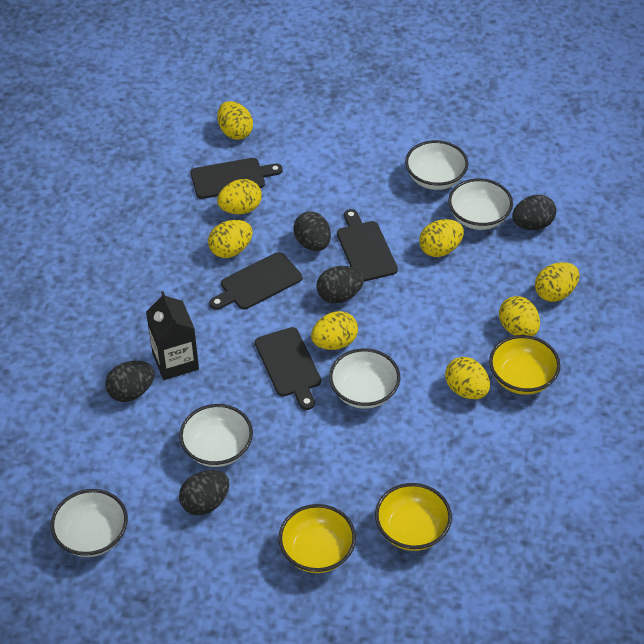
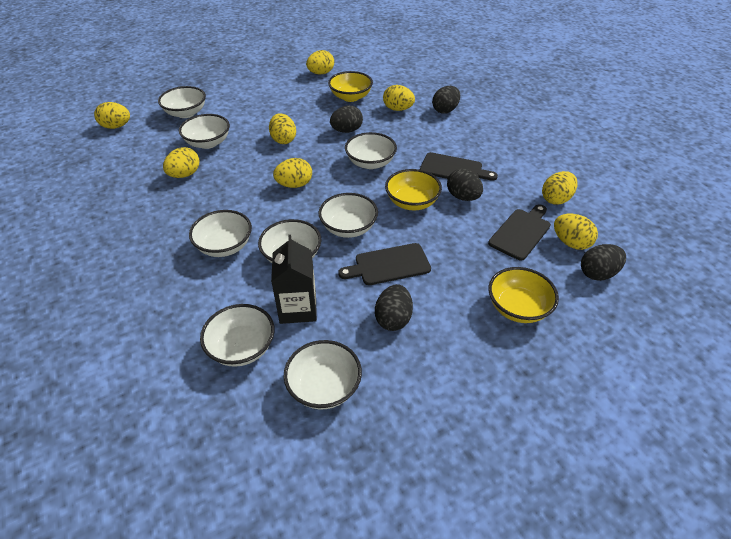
black cutting board: [190,158,283,199] [210,252,302,310] [255,327,321,410] [337,209,398,282] = 4 -> [338,243,431,285] [420,152,498,181] [488,205,551,261] = 3
white bowl: [51,489,128,557] [179,404,253,467] [329,348,400,409] [405,140,468,190] [448,178,513,230] = 5 -> [158,86,206,118] [179,114,230,149] [189,210,252,257] [200,304,275,367] [258,219,321,263] [284,340,362,409] [318,193,378,238] [345,132,397,169] = 8

